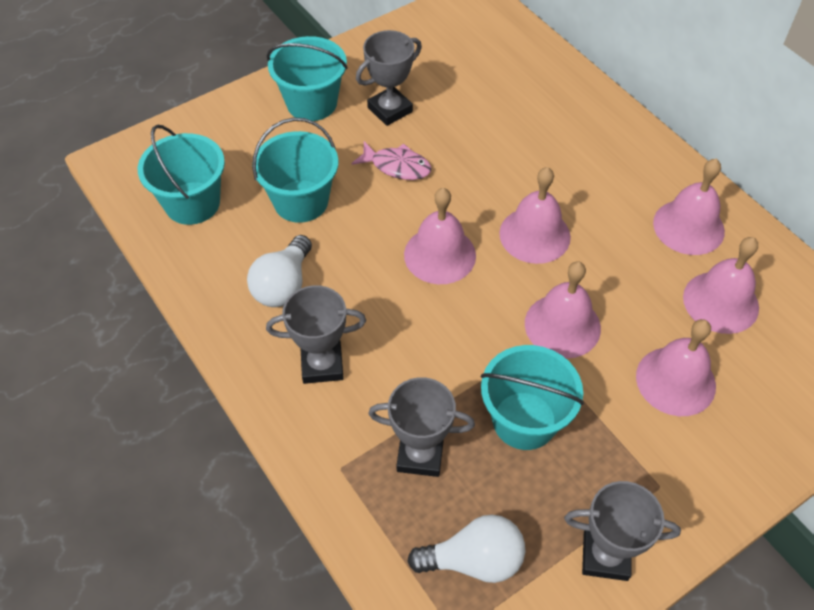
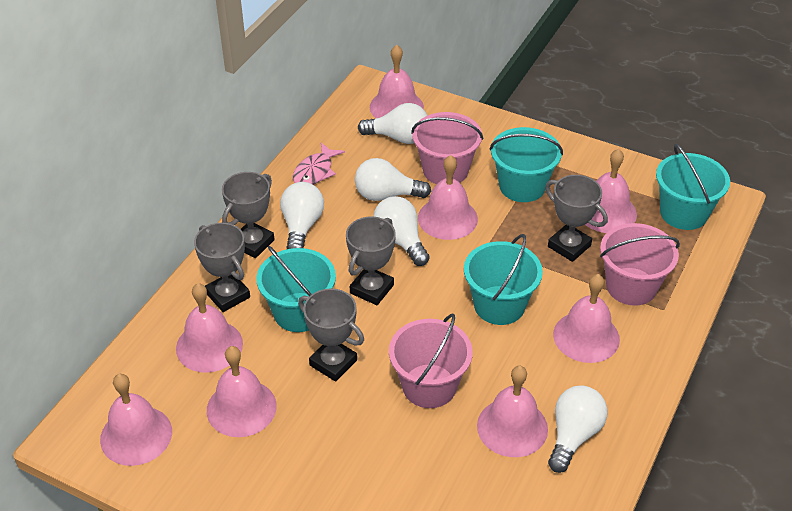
grey trophy: [266,285,366,384] [356,30,422,126] [368,377,475,477] [564,481,681,581] = 4 -> [194,223,250,312] [222,172,275,258] [298,288,364,382] [346,217,396,305] [545,175,608,262] = 5
pink bell: [404,188,476,284] [499,167,571,264] [525,261,601,359] [636,319,716,416] [653,159,725,255] [683,237,759,334] = 6 -> [100,374,172,466] [176,283,243,373] [207,346,277,437] [370,45,424,118] [418,155,478,240] [477,366,548,457] [553,274,620,363] [585,149,637,233] = 8
pink bucket: none = 0 -> [389,313,473,408] [411,112,483,184] [600,223,680,306] = 3
white light bulb: [247,235,312,307] [407,515,525,583] = 2 -> [280,182,324,249] [355,158,431,201] [358,103,427,144] [373,196,430,266] [548,385,608,473] = 5

